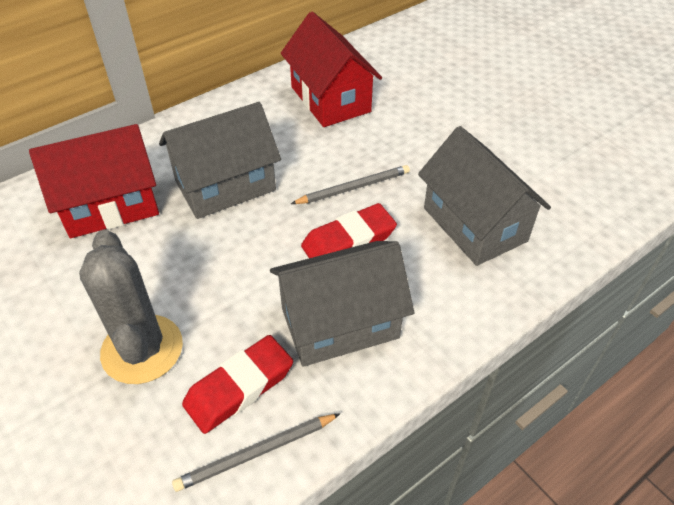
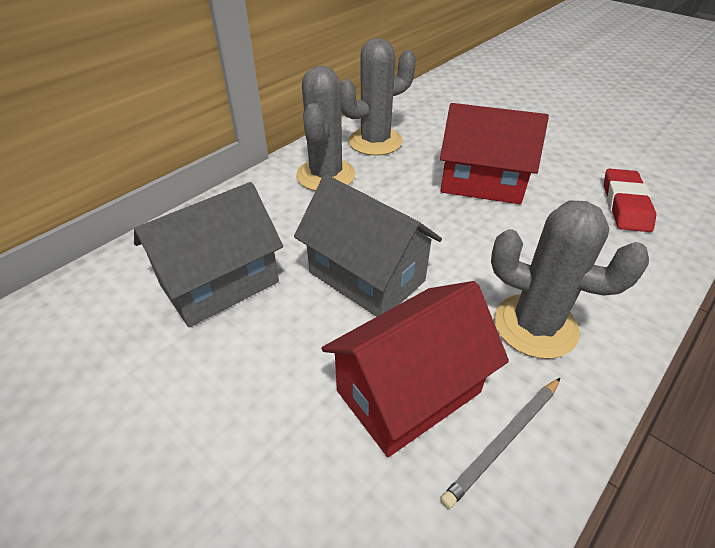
grey cactus: [79,230,183,384] = 1 -> [296,66,355,191] [340,38,416,156] [491,201,649,359] = 3
grey house: [159,102,281,219] [270,241,414,367] [418,126,551,266] = 3 -> [134,182,283,327] [294,175,442,317] = 2
grey pencil: [172,414,340,492] [291,165,410,204] = 2 -> [440,378,560,509] = 1
red eraser: [182,335,293,434] [301,203,397,258] = 2 -> [604,169,656,232] = 1

